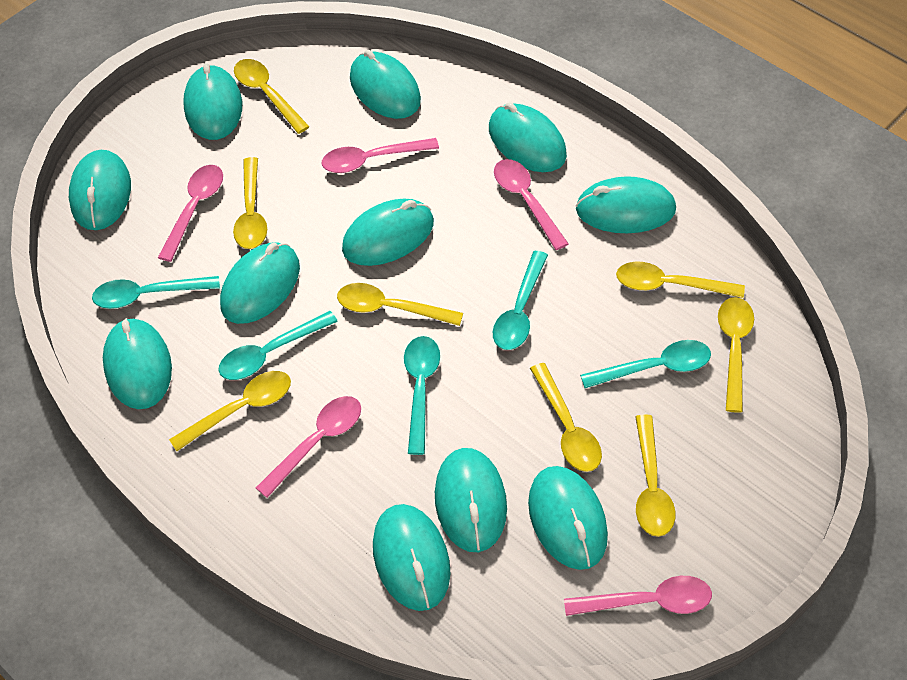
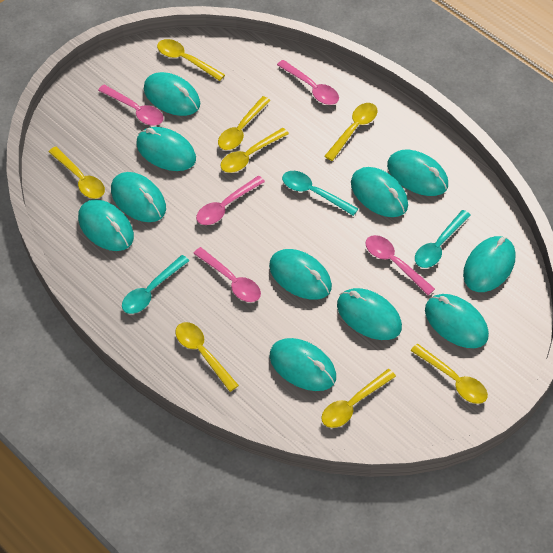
turquoise spoon: [92,276,220,309] [218,311,338,380] [404,336,440,455] [493,251,548,350] [580,340,711,388] = 5 -> [122,255,189,314] [282,171,358,216] [415,210,471,268] = 3

